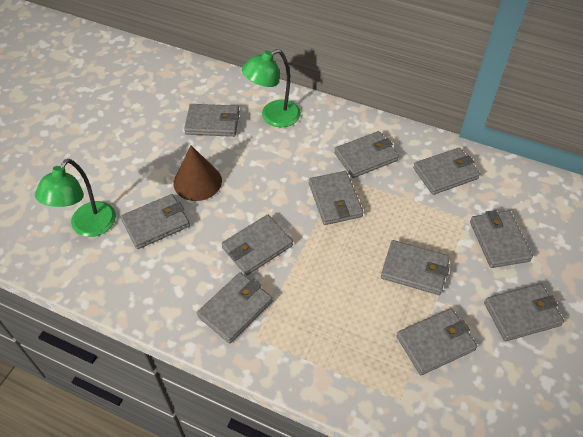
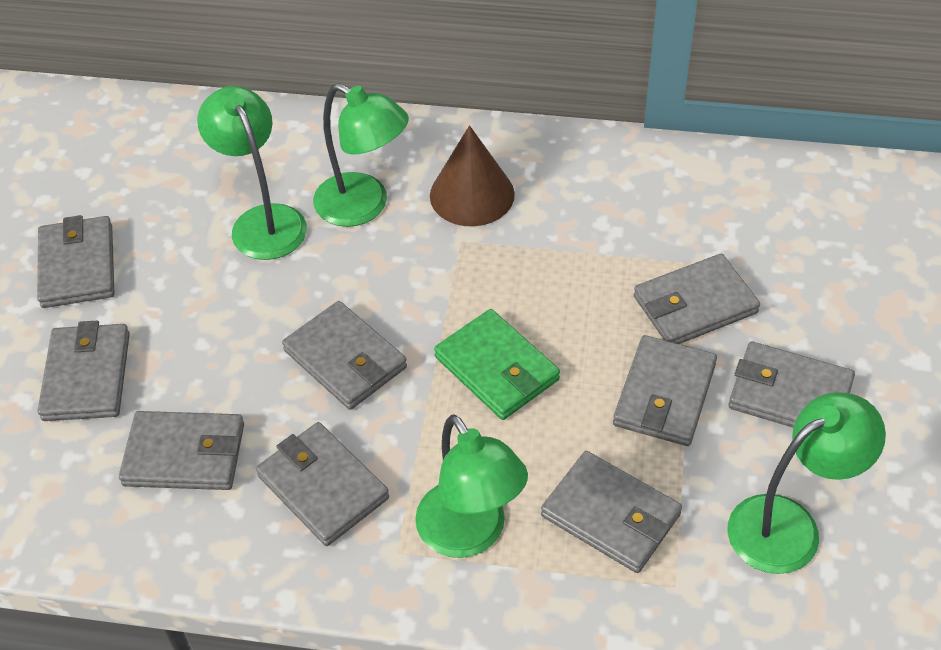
green lamp: [35,159,116,237] [242,49,301,127] = 2 -> [197,86,307,260] [313,83,409,227] [415,414,528,558] [728,392,886,574] = 4
green wallet: none = 0 -> [434,309,560,420] = 1
grey wallet: [121,194,190,249] [184,104,239,137] [197,272,272,343] [221,215,293,275] [309,171,363,225] [334,131,399,178] [381,240,450,295] [396,308,477,375] [413,147,480,195] [470,210,533,268] [484,283,564,341] = 11 -> [37,215,114,308] [37,321,130,421] [119,411,244,490] [256,422,389,546] [282,301,407,410] [541,451,682,573] [613,335,717,446] [634,254,760,344] [729,341,855,427] = 9

